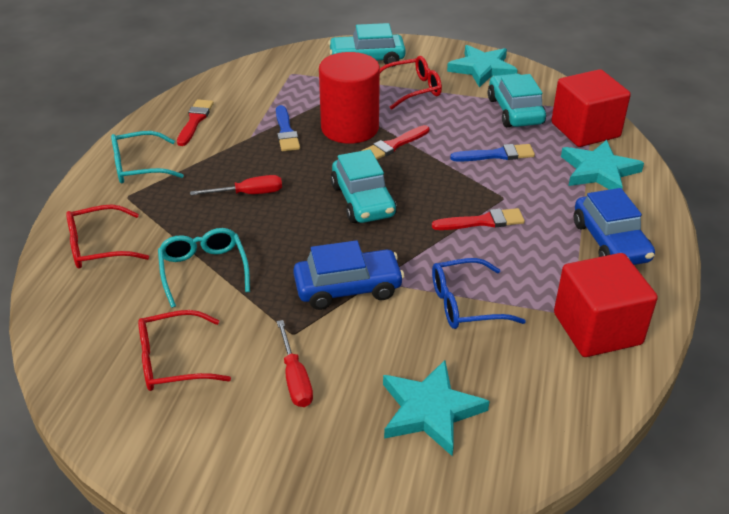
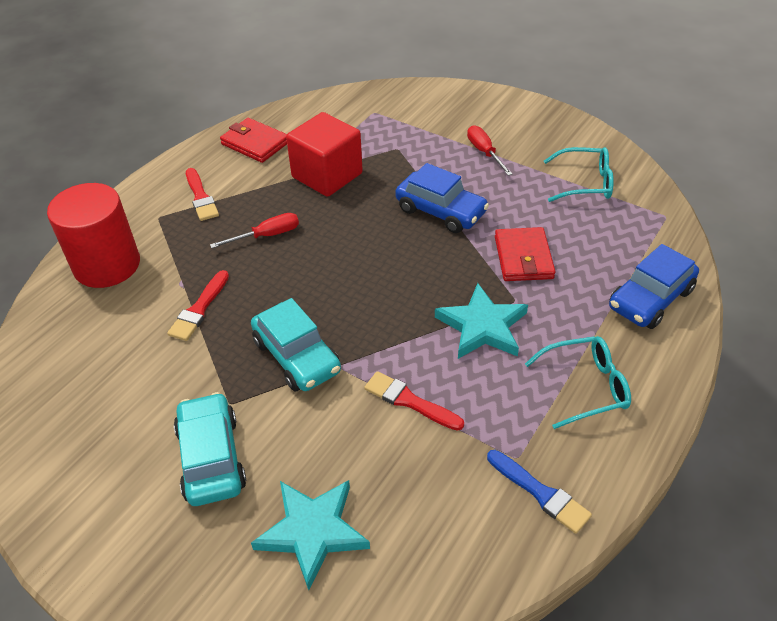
blue brush: [276,105,300,151] [450,144,535,162] = 2 -> [487,450,592,534] = 1
blue glasses: [432,258,526,329] = 1 -> none = 0
red cube: [551,69,631,147] [554,253,658,357] = 2 -> [286,112,363,197] = 1
red glasses: [66,204,149,269] [138,310,231,391] [380,56,442,110] = 3 -> none = 0
red wallet: none = 0 -> [220,118,287,163] [495,227,556,281] = 2
turquoise car: [328,23,406,67] [331,149,397,223] [488,74,546,127] = 3 -> [174,392,246,506] [251,298,341,391] = 2
turquoise star: [383,360,490,457] [447,45,518,87] [561,140,644,190] = 3 -> [251,480,370,590] [435,283,528,359] = 2

